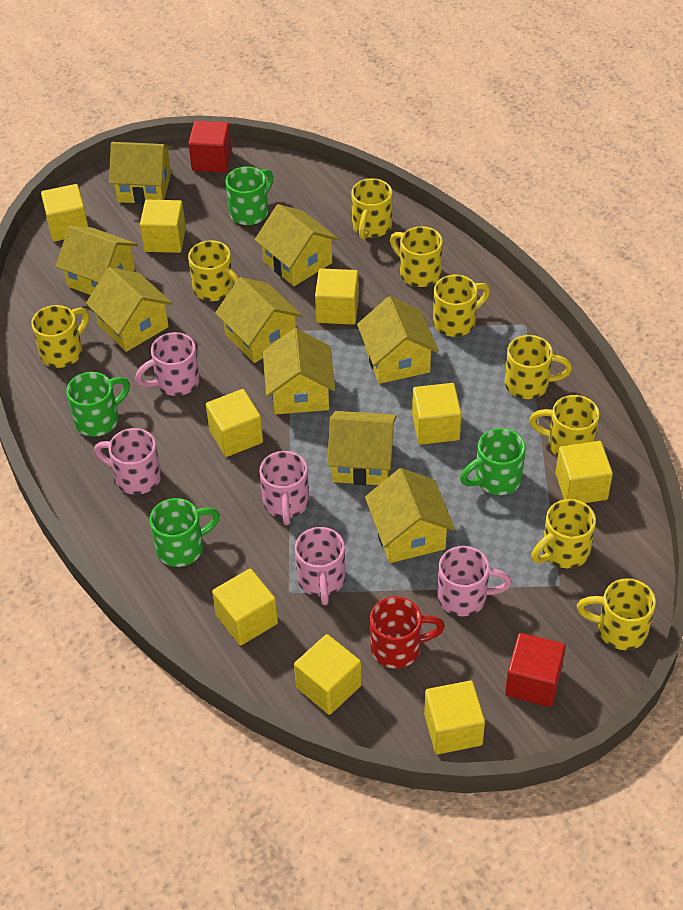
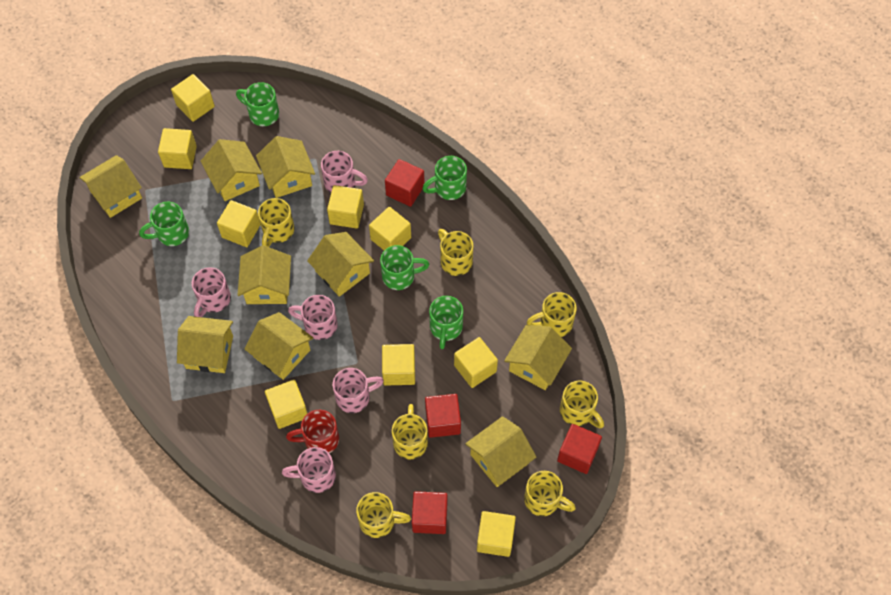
green mug: [66,372,130,437] [149,498,220,567] [225,166,273,225] [460,428,525,495] = 4 -> [139,201,189,246] [236,82,279,126] [380,245,430,290] [422,156,467,200] [429,296,463,349] = 5
red cube: [188,121,232,172] [505,633,566,707] = 2 -> [385,159,425,207] [412,491,448,534] [425,394,461,438] [557,424,602,474] = 4
yellow mug: [31,305,89,368] [188,240,239,301] [351,178,392,240] [390,226,443,287] [433,275,490,337] [505,335,572,399] [529,395,599,457] [531,499,596,568] [577,578,656,650] = 9 -> [258,198,295,247] [356,492,411,538] [392,404,428,459] [438,229,473,276] [524,471,576,516] [527,292,577,337] [560,381,604,428] = 7

